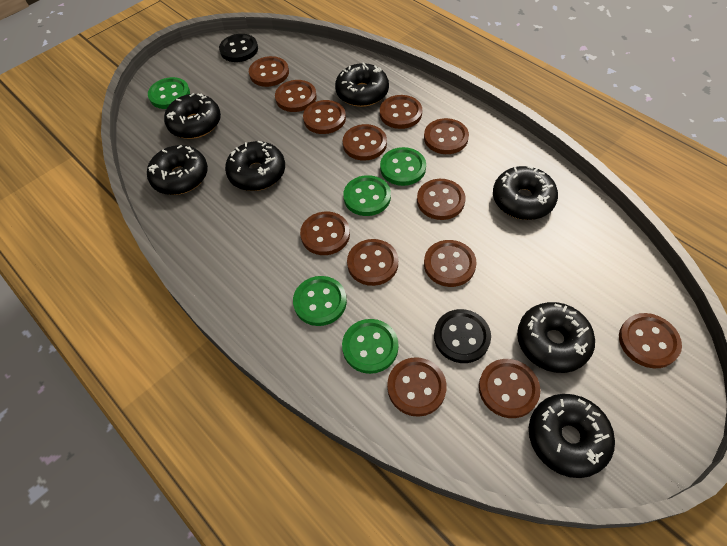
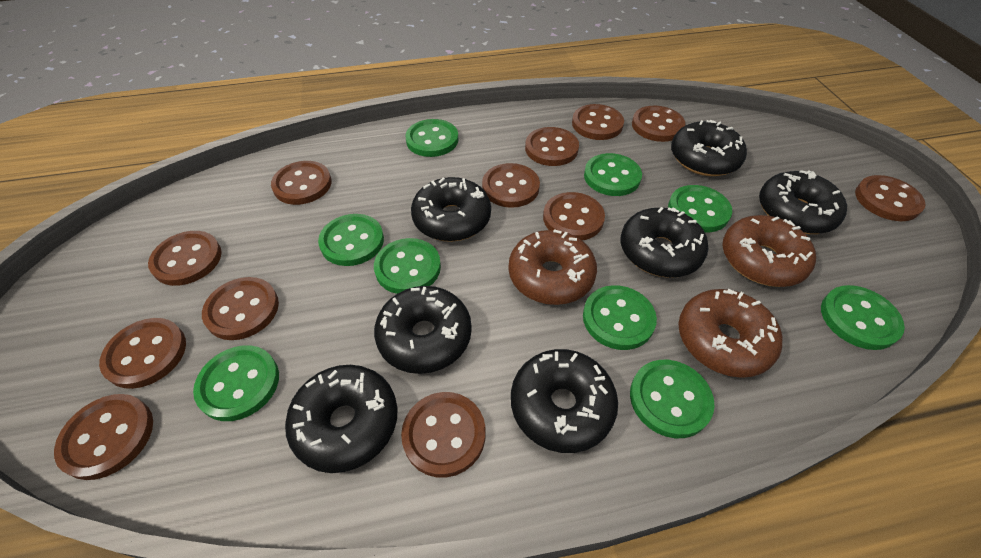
black button: [219,34,258,62] [434,309,491,363] = 2 -> none = 0
brown button: [249,56,289,87] [275,80,317,112] [300,212,350,255] [303,100,346,134] [343,124,387,161] [347,239,398,286] [380,95,422,129] [387,357,447,417] [417,179,465,220] [424,118,469,154] [424,240,477,287] [479,359,540,418] [619,313,682,368] = 13 -> [54,394,153,480] [99,318,186,389] [148,231,222,286] [202,277,279,340] [271,161,332,205] [401,392,486,478] [482,163,540,208] [525,127,579,166] [543,192,605,240] [572,104,624,140] [632,106,685,142] [855,175,926,221] = 12
brown donut: none = 0 -> [508,229,597,305] [679,289,782,378] [722,215,816,287] = 3
green button: [148,77,190,109] [293,276,347,326] [342,319,398,374] [343,175,391,216] [380,147,426,186] = 5 -> [193,345,279,421] [318,214,384,266] [374,238,441,294] [405,119,459,157] [583,285,657,350] [584,153,642,196] [630,360,715,438] [668,185,732,233] [821,285,905,350] = 9

